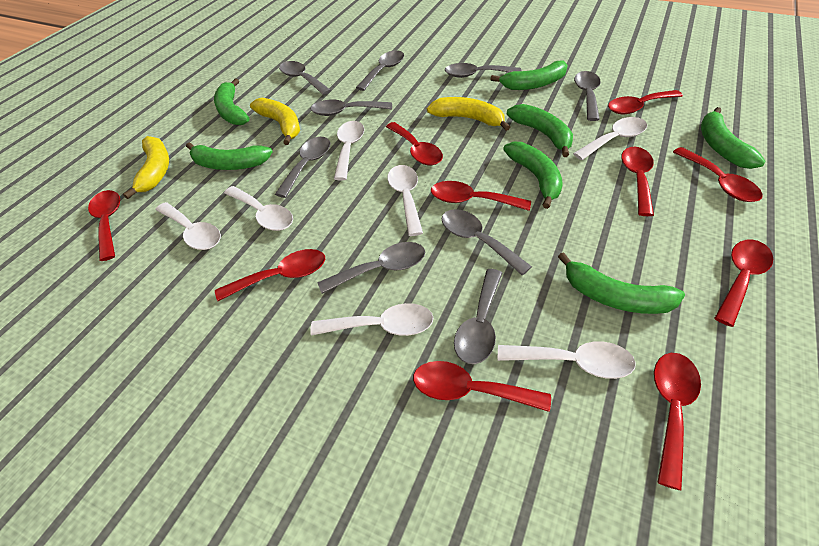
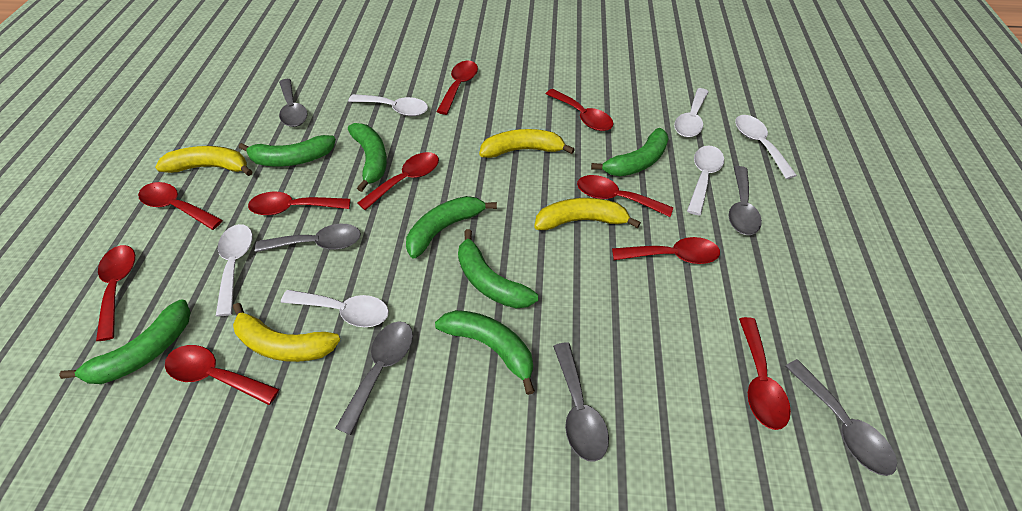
grey spoon: [275,137,331,198] [279,61,331,95] [310,99,392,116] [317,242,425,294] [356,50,404,91] [442,209,532,276] [445,63,521,78] [454,269,502,364] [574,71,600,121] = 9 -> [255,224,361,252] [279,79,308,127] [335,321,413,435] [553,342,609,461] [728,166,762,235] [785,359,897,476] = 6
white spoon: [155,202,221,250] [224,186,293,231] [310,303,433,336] [334,121,364,180] [387,165,423,236] [498,341,636,379] [573,117,647,160] = 7 -> [216,224,253,316] [281,290,389,327] [348,94,428,116] [674,88,708,137] [687,146,724,215] [735,115,797,179] = 6
yellow banana: [123,136,169,199] [250,98,300,145] [427,97,510,131] = 3 -> [155,146,252,176] [233,303,340,362] [479,129,575,158] [534,198,641,230] = 4

